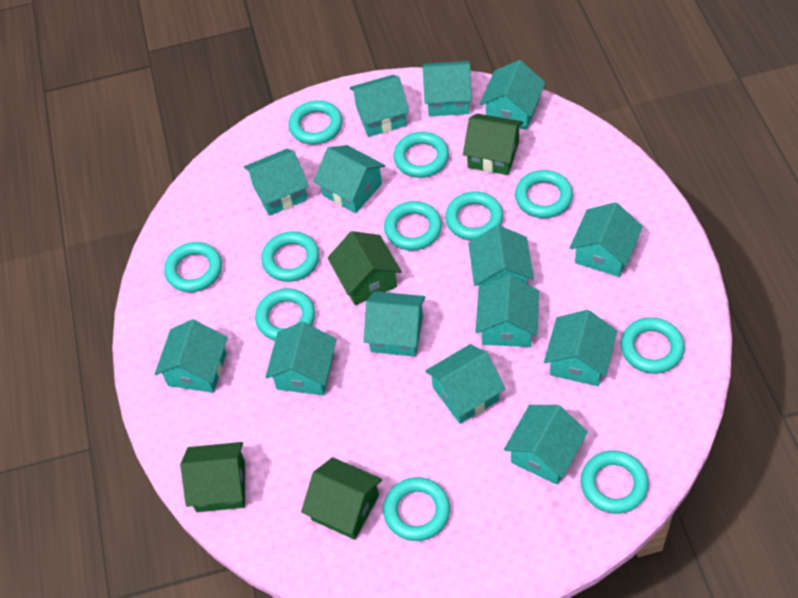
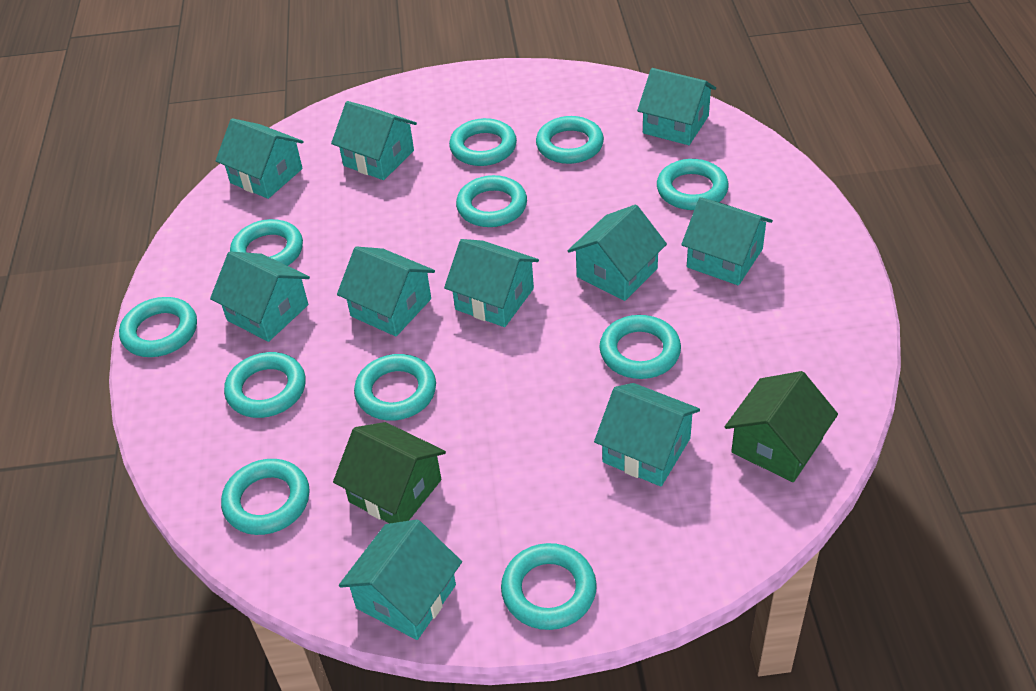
green house: [180,442,245,512] [301,457,382,540] [327,231,402,305] [463,113,523,175] = 4 -> [333,422,446,523] [725,371,838,482] = 2
turquoise house: [155,319,228,393] [244,148,309,216] [265,322,337,395] [314,145,385,213] [349,75,409,137] [364,291,425,357] [423,61,472,116] [425,344,505,424] [468,225,534,288] [475,275,539,347] [480,60,546,130] [504,405,588,485] [544,310,617,386] [570,202,643,277] = 14 -> [210,251,310,342] [216,118,304,199] [331,101,417,180] [337,246,435,336] [339,519,462,640] [444,239,539,327] [568,204,667,301] [594,383,700,487] [637,68,716,145] [681,197,773,285] = 10

